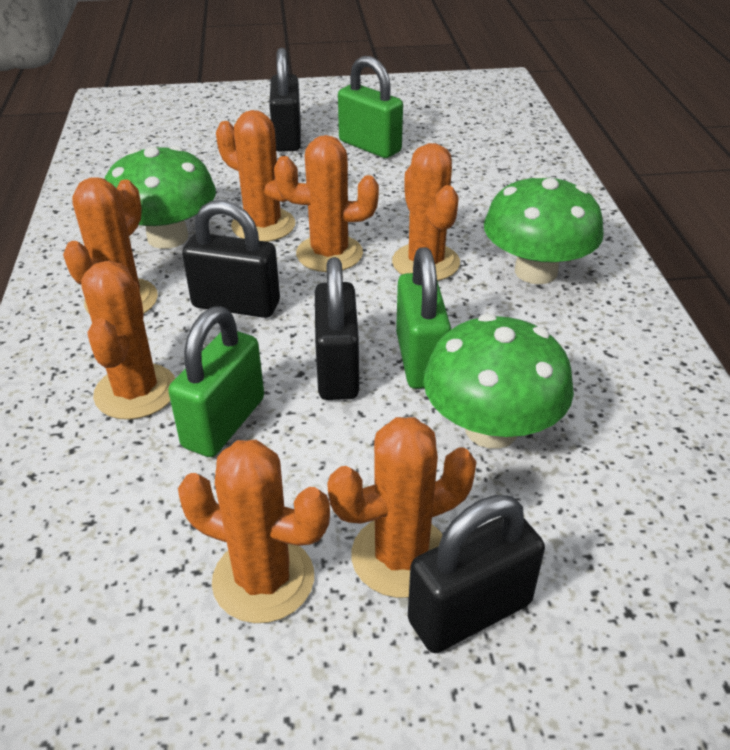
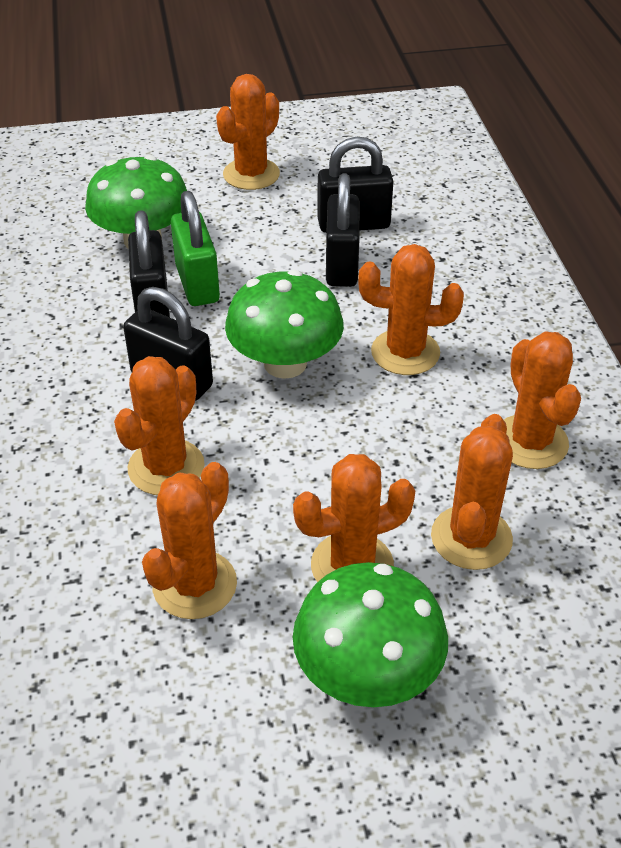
green padlock: [168,306,264,457] [338,56,403,158] [396,247,451,389] = 3 -> [171,191,220,306] = 1

